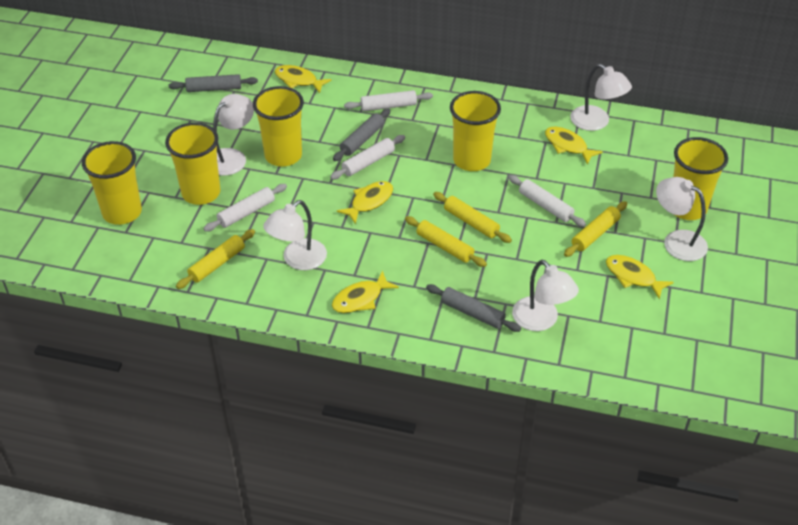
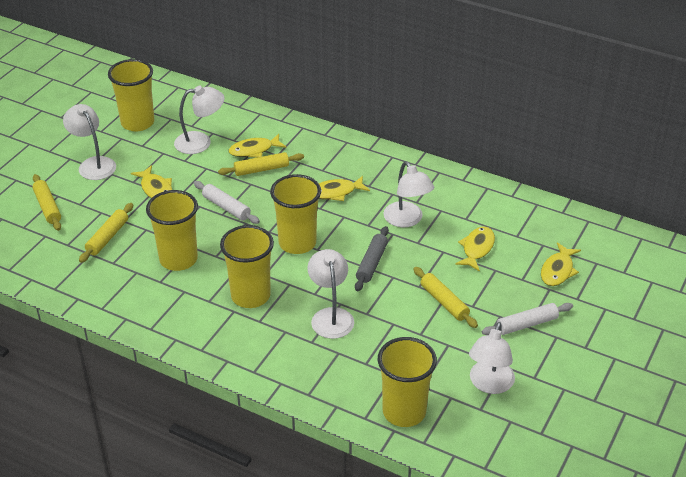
grey rolling pin: [169,74,258,92] [333,108,391,161] [426,284,521,332] = 3 -> [355,226,389,291] = 1
white rolling pin: [203,184,287,232] [330,135,405,180] [344,90,433,111] [508,175,586,227] = 4 -> [194,181,260,224] [482,303,573,335] = 2

